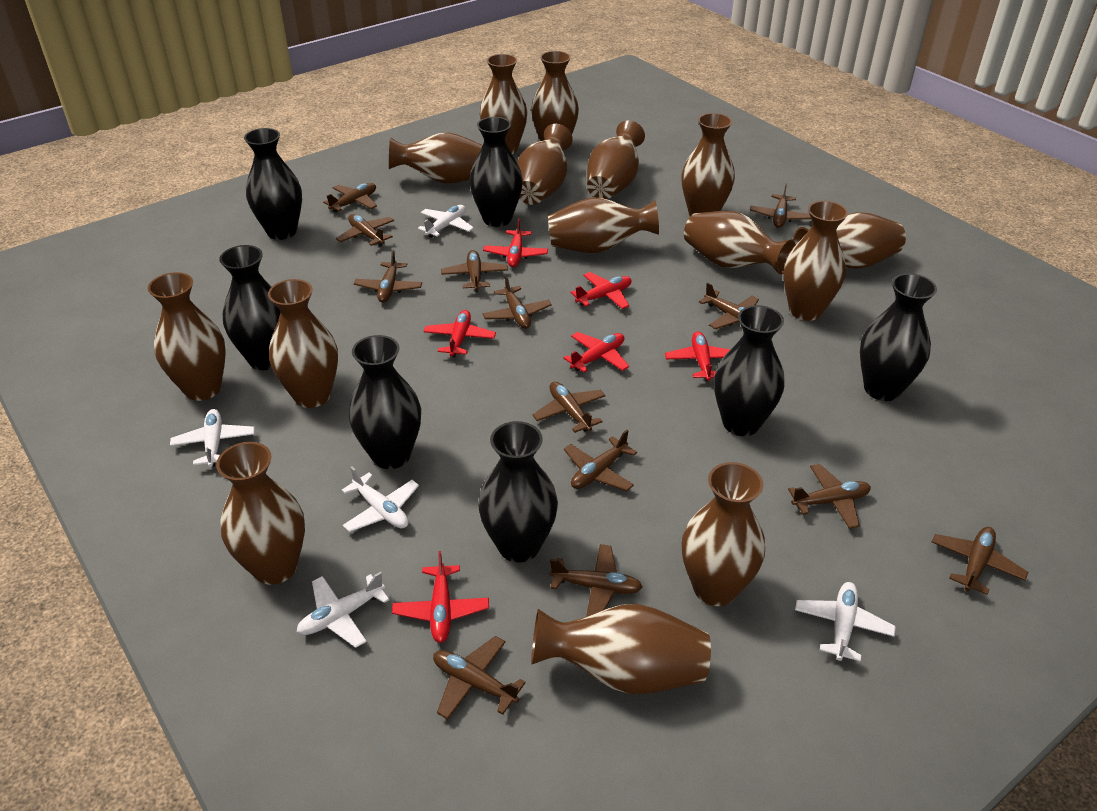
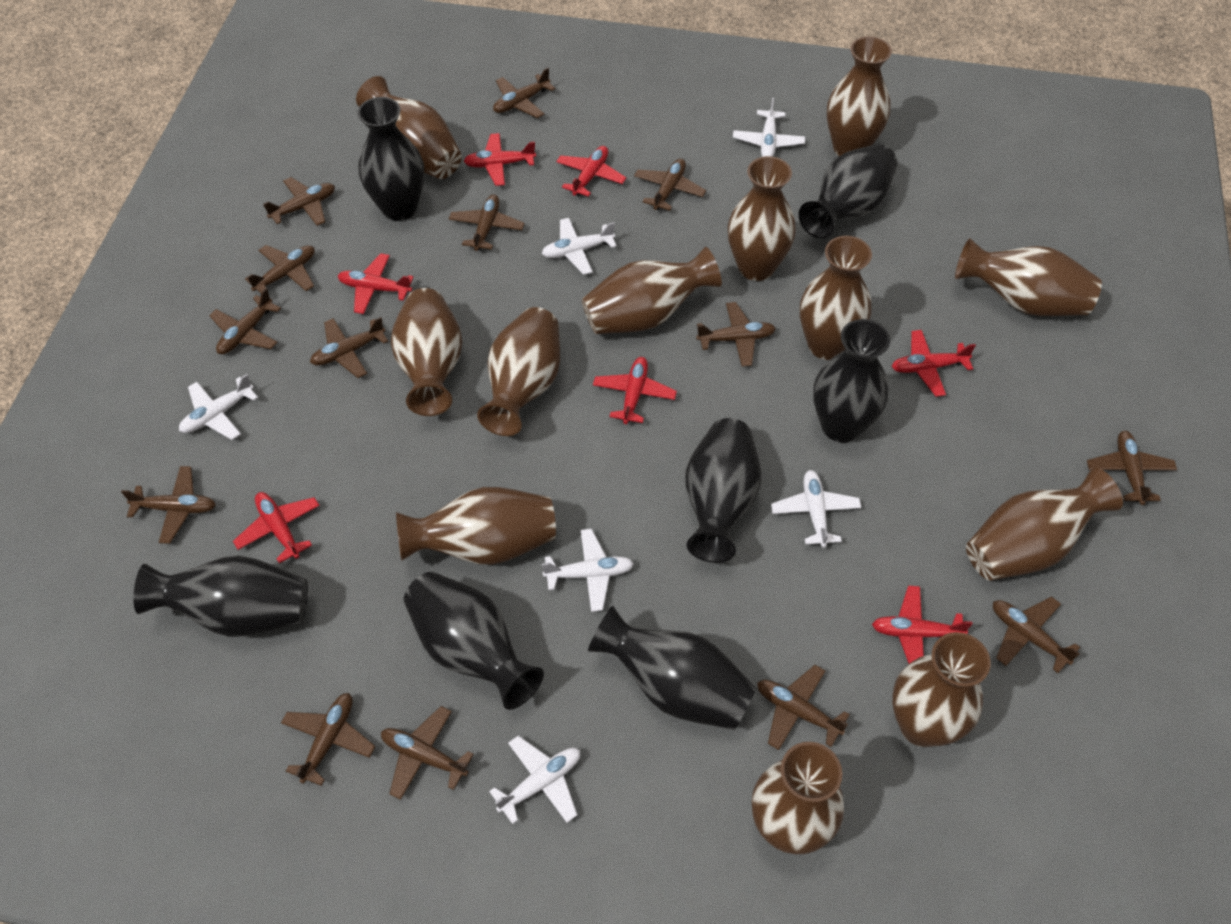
brown plane: [323,183,377,212] [336,214,394,247] [354,250,422,302] [433,636,526,720] [441,250,508,292] [482,275,552,329] [532,382,606,433] [550,544,642,617] [564,430,637,491] [699,282,759,329] [750,183,811,228] [788,464,871,529] [932,527,1028,595] = 13 -> [121,466,216,544] [209,288,281,354] [245,245,315,293] [263,177,335,226] [281,693,375,786] [310,317,388,378] [381,706,474,800] [449,194,525,251] [493,68,556,118] [634,159,706,211] [696,302,776,367] [757,665,850,750] [993,596,1080,673] [1087,431,1177,505] = 14
brown vase: [148,272,226,401] [216,442,305,585] [268,279,338,408] [389,132,483,183] [480,54,527,154] [517,124,573,205] [531,51,579,141] [531,604,711,694] [548,197,659,253] [587,120,645,199] [681,113,735,216] [682,462,765,606] [684,211,796,275] [783,201,848,321] [793,212,906,269] = 15 -> [356,76,462,179] [391,288,462,416] [396,487,556,565] [477,307,560,436] [582,247,722,334] [728,156,796,281] [752,742,844,854] [800,236,872,360] [827,36,892,156] [892,632,991,747] [955,238,1102,316] [966,468,1123,581] = 12
red plane: [392,551,489,643] [423,310,496,357] [483,218,548,267] [563,332,629,372] [570,272,632,309] [665,331,730,382] = 6 -> [233,492,320,563] [338,253,414,314] [464,133,536,186] [556,146,626,197] [593,357,677,424] [872,586,973,664] [892,330,976,397] = 7
white plane: [170,409,255,467] [297,572,389,648] [342,466,419,532] [418,205,474,238] [795,582,896,662] = 5 -> [179,374,258,440] [489,736,580,824] [542,218,617,275] [542,529,634,612] [733,98,805,157] [771,470,861,548] = 6

